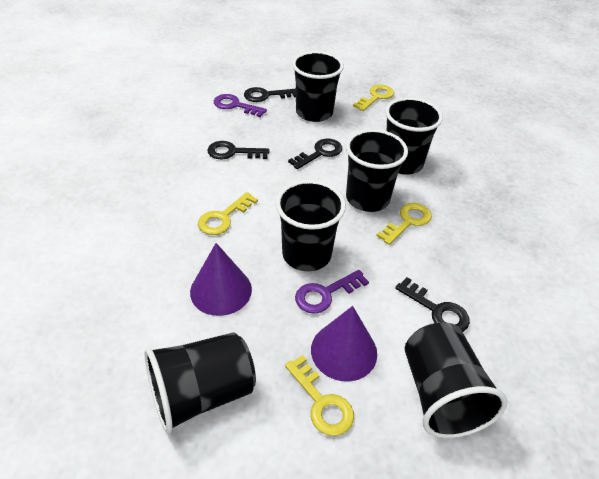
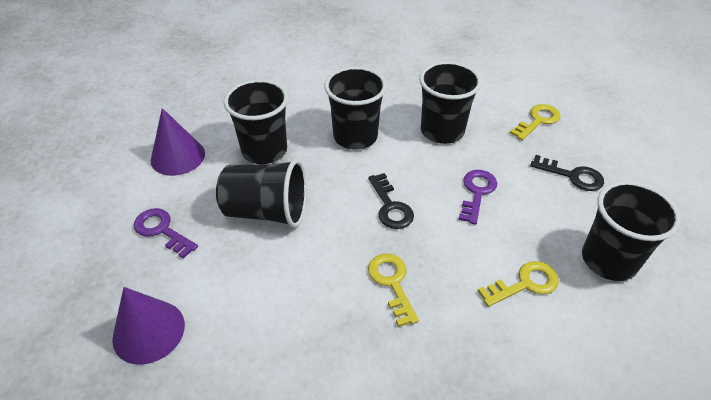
black cup: [145,332,256,433] [276,180,346,271] [292,51,344,122] [346,129,408,212] [385,97,443,175] [405,323,507,438] = 6 -> [216,159,307,228] [224,79,288,164] [324,66,387,150] [419,61,481,144] [582,181,681,281] = 5
black key: [207,141,269,159] [244,87,296,102] [288,139,342,169] [395,277,470,332] = 4 -> [368,173,414,229] [530,155,604,191] = 2
yellow key: [198,192,258,235] [285,355,354,436] [353,85,394,111] [376,203,432,245] = 4 -> [368,253,419,327] [478,261,559,307] [510,104,561,141] = 3

